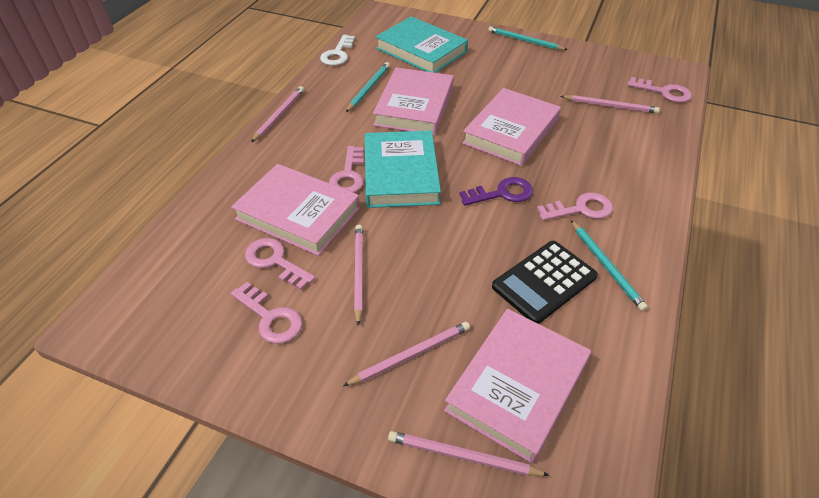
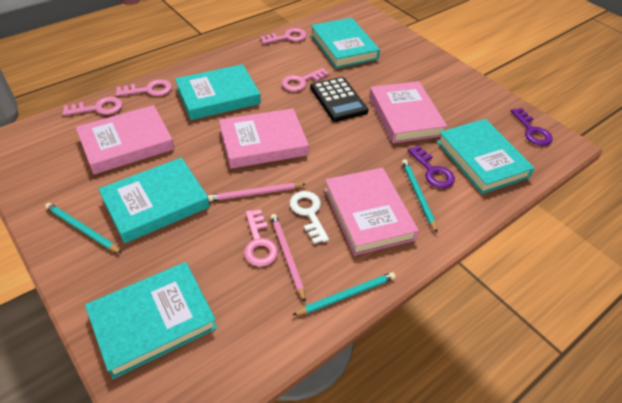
pink pencil: [251,86,304,142] [343,322,470,386] [354,225,363,326] [388,431,550,476] [560,95,660,113] = 5 -> [208,183,305,201] [271,214,306,302] = 2
purple key: [459,177,533,206] = 1 -> [408,145,455,188] [510,108,552,146] = 2
turquoise book: [365,131,441,208] [375,17,468,73] = 2 -> [85,262,217,379] [98,158,210,243] [175,64,261,120] [311,18,380,69] [437,119,535,194] = 5

